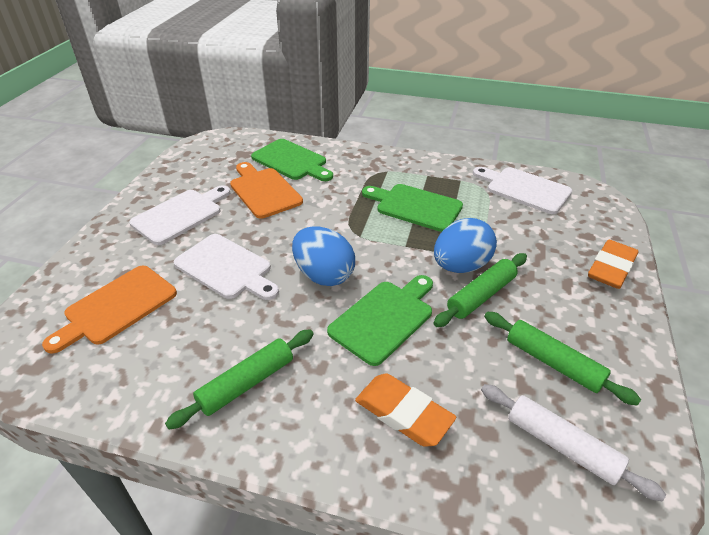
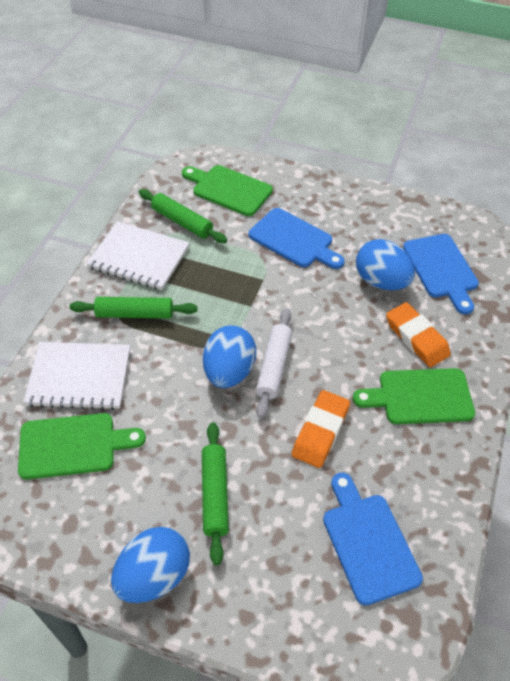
blue cutting board: none = 0 -> [248,208,344,269] [323,473,423,606] [403,234,479,314] = 3
blue egg: [292,227,355,286] [434,218,497,273] = 2 -> [111,527,190,603] [203,326,256,388] [356,239,415,290] = 3
orange cutting board: [42,265,177,354] [230,162,303,219] = 2 -> none = 0
white cutting board: [129,185,230,245] [173,234,279,300] [473,167,572,214] = 3 -> none = 0
white notebook: none = 0 -> [23,342,130,410] [86,221,190,290] = 2

